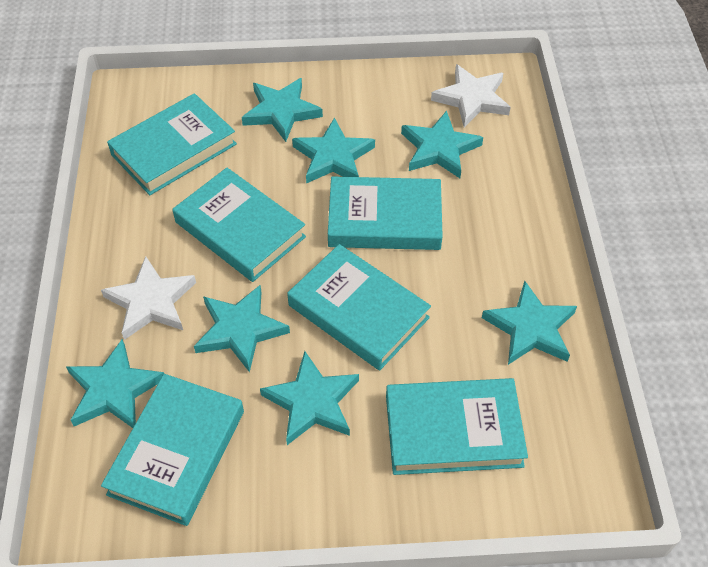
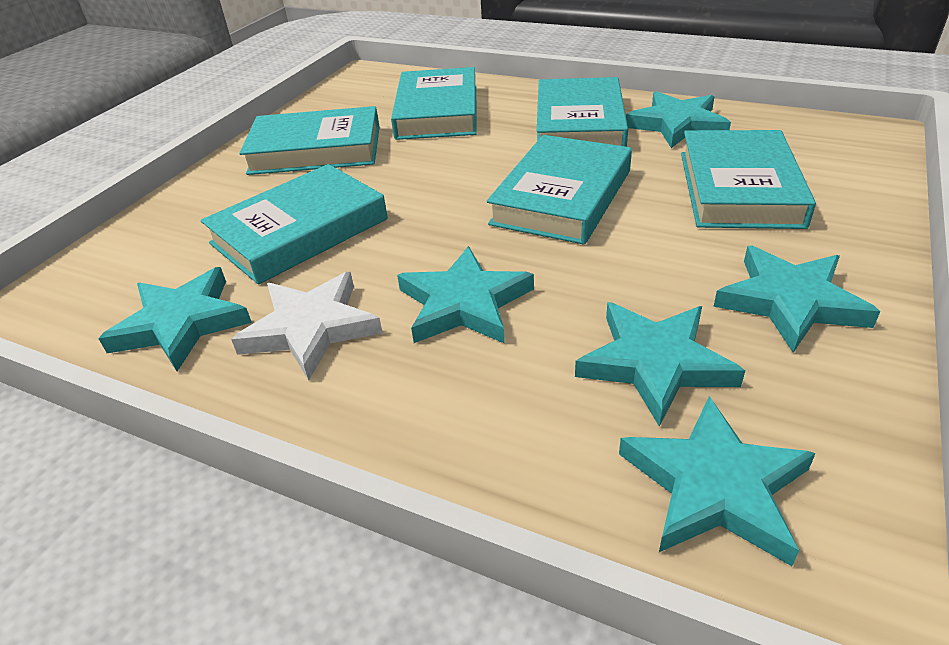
turquoise star: [66,339,164,428] [194,285,290,372] [242,78,323,142] [260,351,359,445] [292,118,375,183] [401,111,483,178] [482,281,577,365] = 7 -> [98,267,252,371] [397,246,534,344] [575,302,745,427] [619,396,816,566] [626,91,731,148] [713,246,880,353] = 6
white star: [101,256,196,340] [431,64,511,128] = 2 -> [231,272,383,381] = 1

